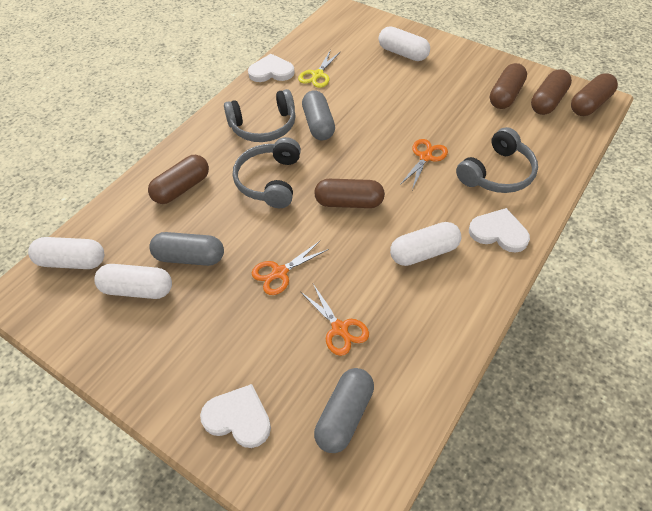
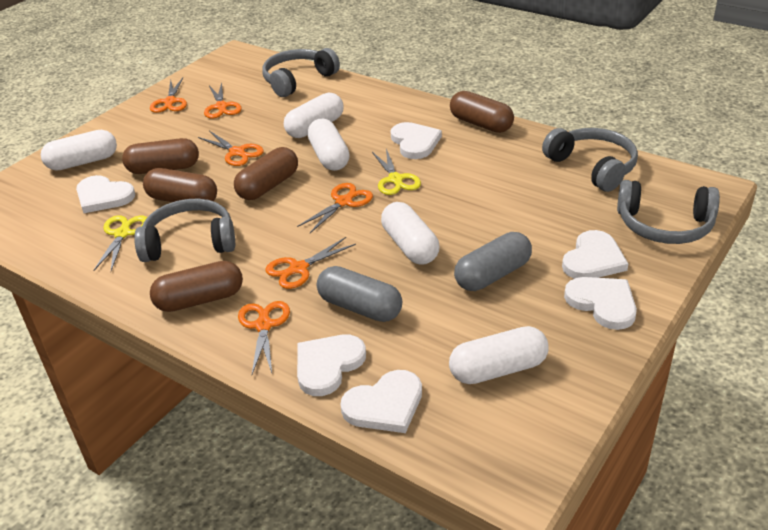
grey capsule: [149,232,224,266] [302,90,335,141] [314,368,374,453] = 3 -> [317,266,402,322] [454,232,532,291] = 2
grey headphones: [224,89,296,142] [233,137,301,208] [456,127,538,193] = 3 -> [134,199,235,262] [262,48,340,97] [542,128,638,192] [617,180,720,244] = 4
orange scissors: [252,241,329,295] [301,284,369,356] [400,139,448,190] = 3 -> [150,78,187,113] [198,131,264,166] [204,82,242,119] [238,301,290,374] [265,237,356,289] [297,183,373,233] = 6
white capsule: [28,237,104,269] [94,264,172,299] [379,26,430,61] [390,222,461,266] = 4 -> [41,130,117,171] [284,92,343,138] [307,119,350,171] [381,202,440,265] [449,326,548,384] = 5
white heart: [200,384,271,448] [248,54,295,82] [469,208,530,253] = 3 -> [76,175,135,213] [297,335,366,396] [341,370,422,433] [391,122,442,159] [562,230,628,279] [564,277,637,330] = 6
yellow scissors: [298,50,341,88] = 1 -> [93,215,147,271] [372,149,421,195] = 2

